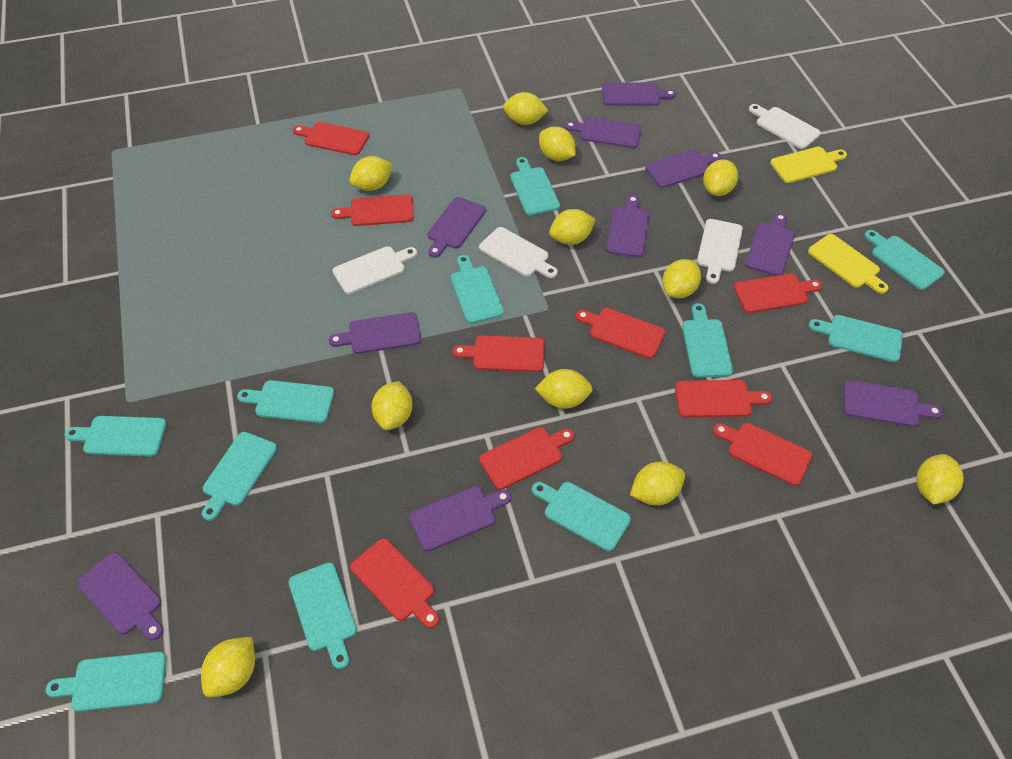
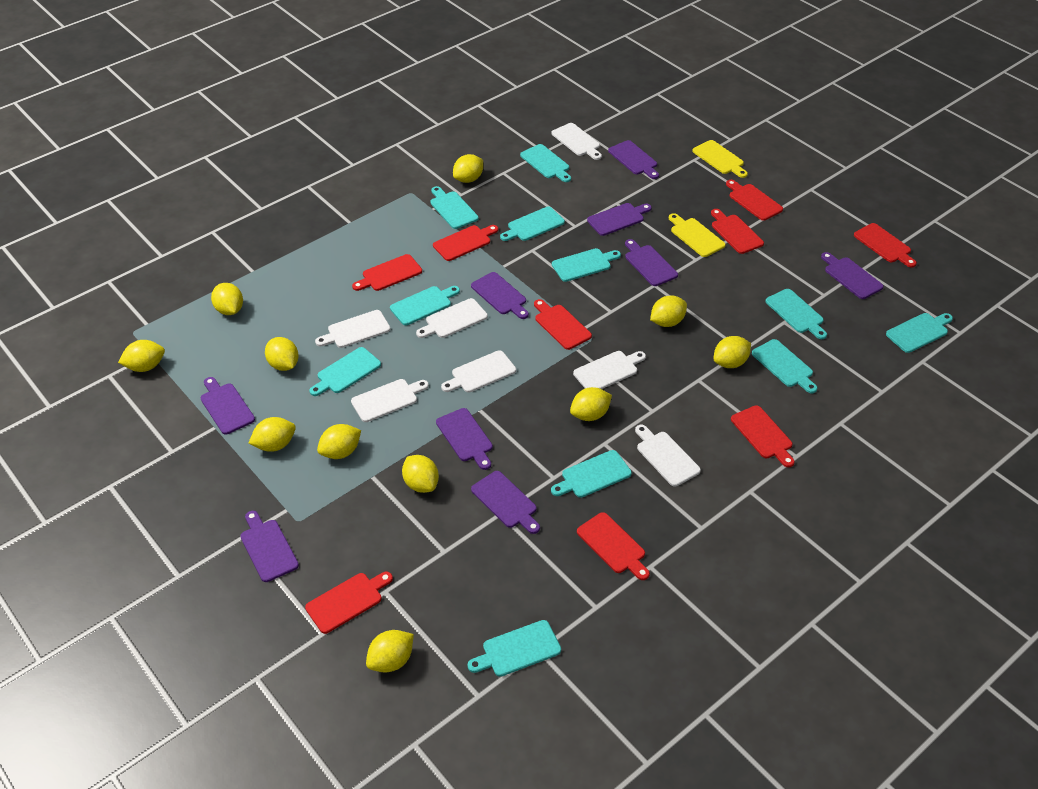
purple cutting board: [77,552,163,640] [329,312,421,354] [409,486,511,551] [428,197,486,258] [565,117,642,148] [602,82,676,106] [606,195,649,257] [645,150,721,188] [745,213,795,276] [844,380,943,427] = 10 -> [201,377,255,434] [240,511,299,582] [436,408,493,470] [471,272,529,319] [471,471,540,534] [587,203,652,236] [608,140,659,179] [625,239,678,286] [821,252,883,299] = 9
white cutting board: [332,246,417,294] [479,227,558,278] [697,219,743,284] [749,104,821,149] = 4 -> [315,310,390,348] [351,379,429,422] [416,298,488,338] [441,350,516,393] [552,123,602,160] [573,351,646,389] [635,425,701,487] = 7

